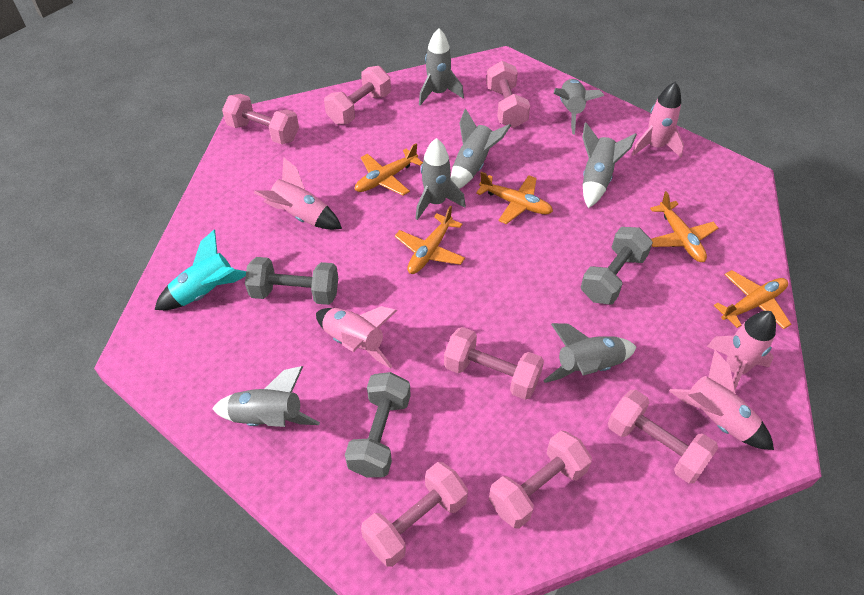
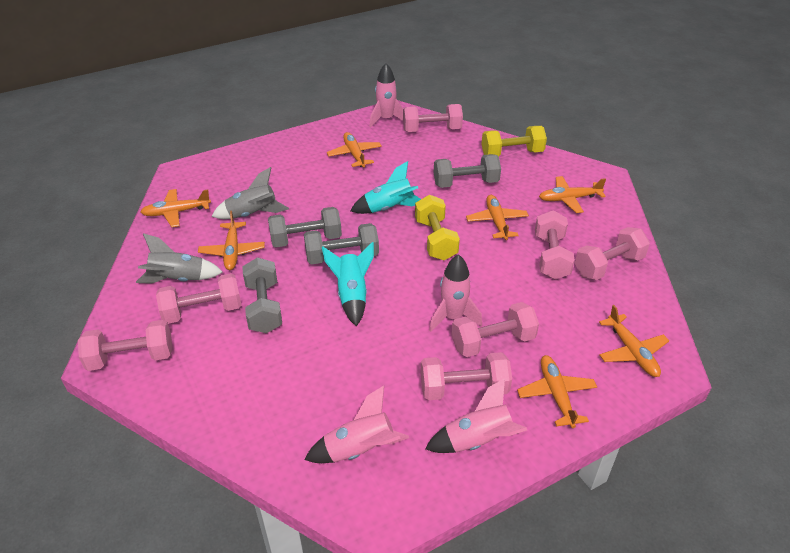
grey dumbbell: [245,257,338,305] [345,372,411,477] [581,227,653,304] = 3 -> [242,257,282,333] [268,207,342,247] [304,223,379,265] [434,154,501,188] = 4
grey rocket: [212,366,320,427] [416,138,466,220] [419,28,464,106] [451,108,511,189] [543,323,636,383] [554,79,604,134] [582,122,637,208] = 7 -> [136,233,223,284] [211,167,289,219] = 2
orange plane: [355,143,423,196] [395,206,465,274] [476,172,553,224] [650,191,718,262] [714,270,791,329] = 5 -> [141,189,211,227] [198,211,265,270] [327,132,382,167] [466,195,529,240] [517,355,597,428] [539,176,606,213] [599,305,669,377] = 7
pink rocket: [254,157,342,230] [316,306,398,369] [631,81,684,158] [669,350,774,450] [707,311,776,389] = 5 -> [304,386,409,463] [370,63,403,128] [425,378,527,453] [429,254,482,332] = 4
turquoise rocket: [154,229,246,310] = 1 -> [322,242,374,327] [350,161,421,214] = 2
yellow dumbbell: none = 0 -> [415,195,460,260] [482,126,547,156] = 2

